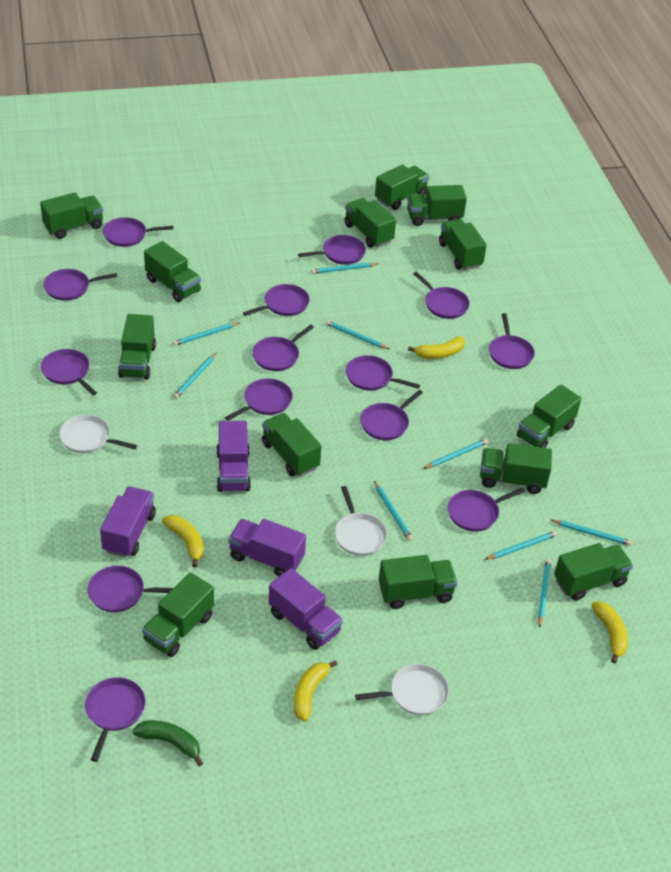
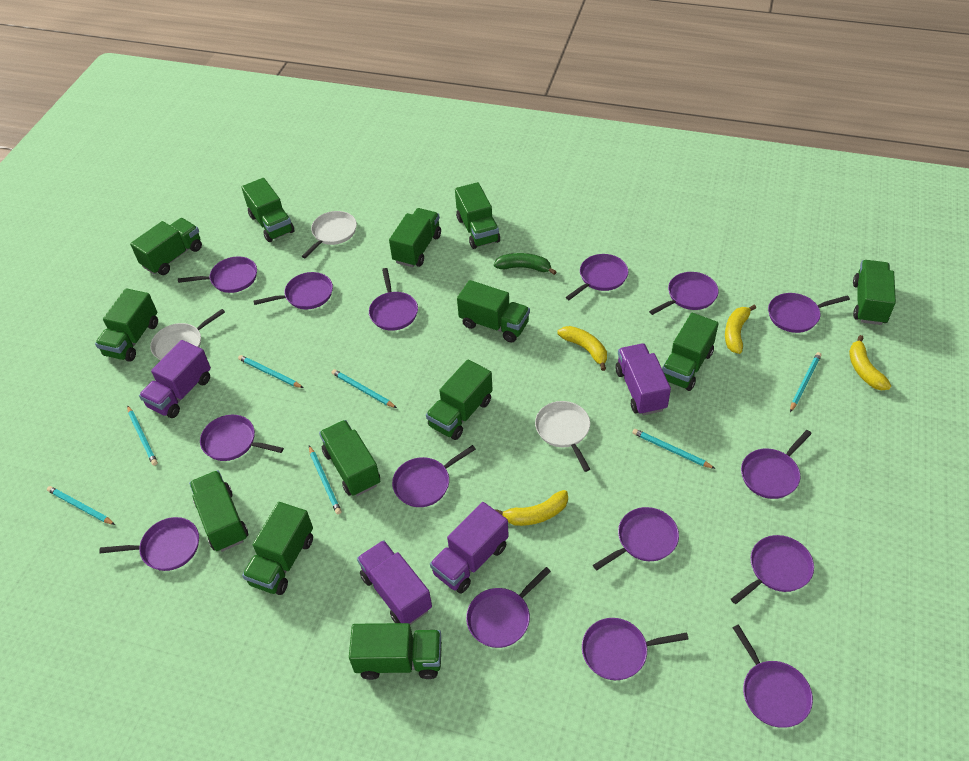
purple pan: [41,349,97,395] [43,269,118,301] [85,677,145,762] [87,566,173,612] [103,217,174,247] [225,378,293,421] [243,284,309,316] [252,325,314,371] [298,235,366,265] [346,355,420,391] [360,390,423,440] [413,271,470,319] [448,488,525,532] [489,313,535,369] = 14 -> [99,517,199,571] [178,257,257,293] [200,415,284,461] [254,272,333,309] [369,268,418,331] [392,445,476,507] [466,567,551,648] [565,254,628,300] [582,618,689,680] [593,507,679,570] [649,272,719,315] [731,535,814,604] [732,624,813,727] [741,430,812,499] [768,293,850,333] = 15
turquoise pencil: [173,322,240,346] [173,353,216,399] [312,263,378,274] [326,320,389,349] [374,481,413,541] [423,439,488,469] [485,531,557,560] [538,559,551,628] [551,520,632,546] = 9 -> [47,486,115,525] [127,405,158,466] [238,355,303,388] [309,446,342,514] [332,369,397,408] [632,429,715,469] [790,352,822,412] = 7

